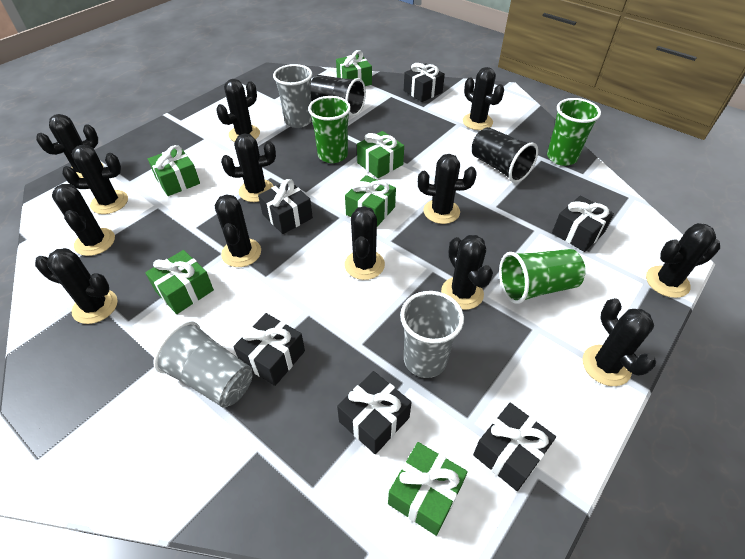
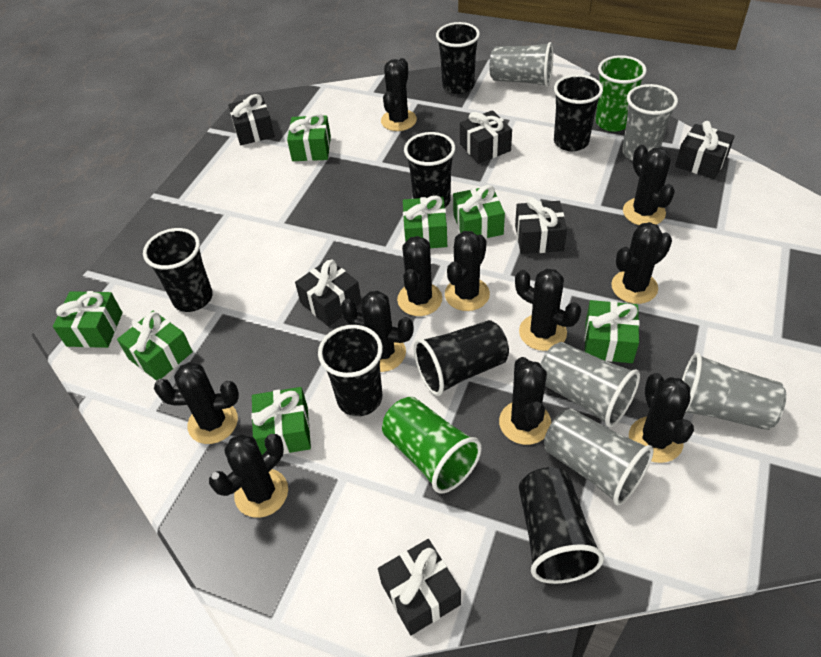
black cactus: [35,248,118,324] [36,114,104,178] [52,184,115,256] [62,145,128,214] [215,194,261,267] [216,79,260,142] [221,134,276,202] [345,206,385,280] [418,154,477,224] [441,235,493,310] [463,67,504,130] [583,298,656,386] [646,223,720,298] = 13 -> [154,362,239,444] [209,434,288,518] [341,291,414,372] [381,58,417,131] [397,236,442,316] [445,231,490,311] [499,357,551,445] [515,269,581,351] [611,222,672,304] [623,145,675,225] [629,373,694,463] = 11
black cup: [311,75,366,116] [472,127,538,183] = 2 -> [143,228,213,312] [318,325,383,416] [404,132,455,207] [414,320,509,396] [436,22,480,94] [519,467,604,584] [554,74,603,151] = 7
green cup: [308,96,351,163] [499,249,586,304] [547,98,601,166] = 3 -> [382,396,482,493] [595,55,647,132] = 2
green gift: [145,250,214,314] [148,145,200,196] [336,50,372,86] [345,175,396,226] [357,131,404,178] [388,442,468,536] = 6 -> [53,291,123,348] [117,311,193,381] [251,387,311,455] [287,113,331,161] [403,195,447,248] [453,185,505,239] [584,300,640,363] = 7
grey cup: [153,321,253,408] [273,64,312,128] [400,291,464,378] = 3 -> [489,42,553,87] [541,342,640,427] [544,408,654,506] [622,84,678,161] [682,353,786,430] = 5

